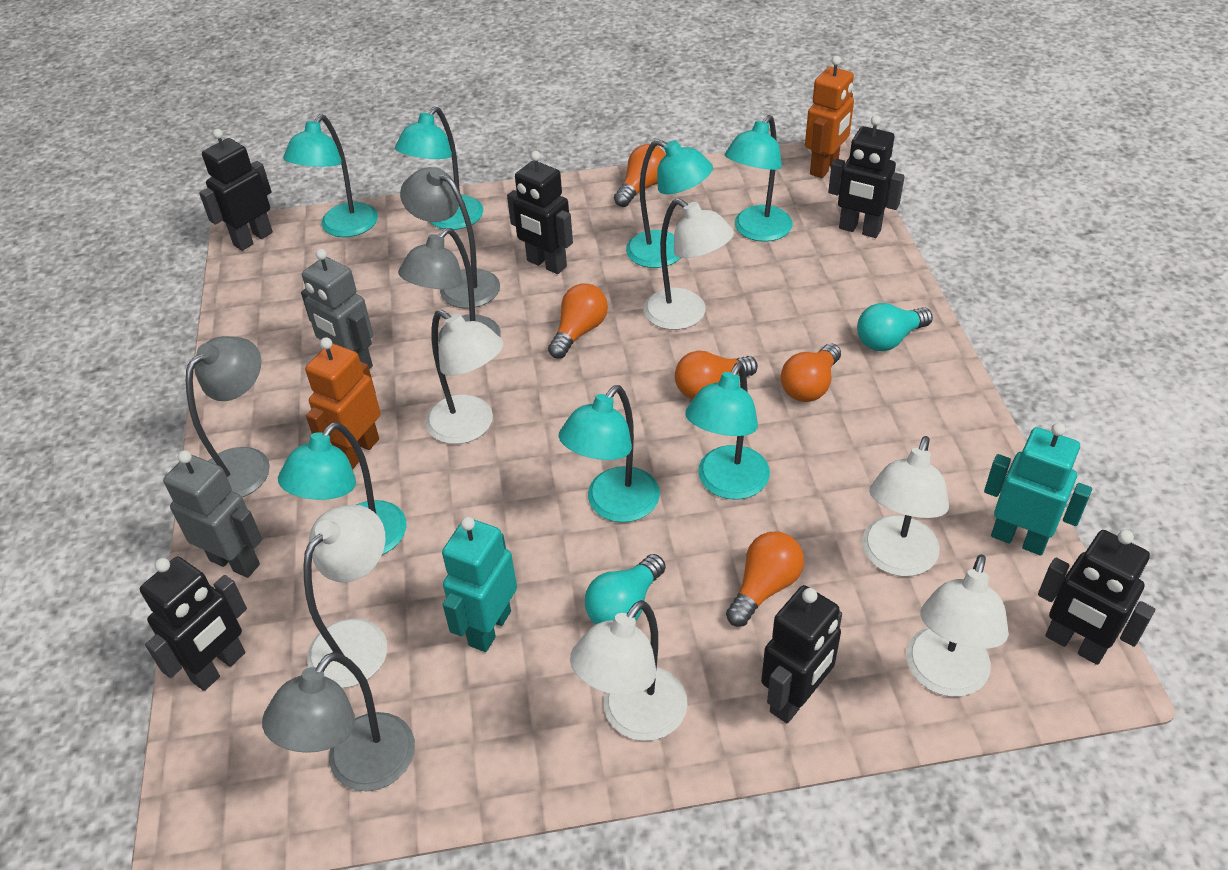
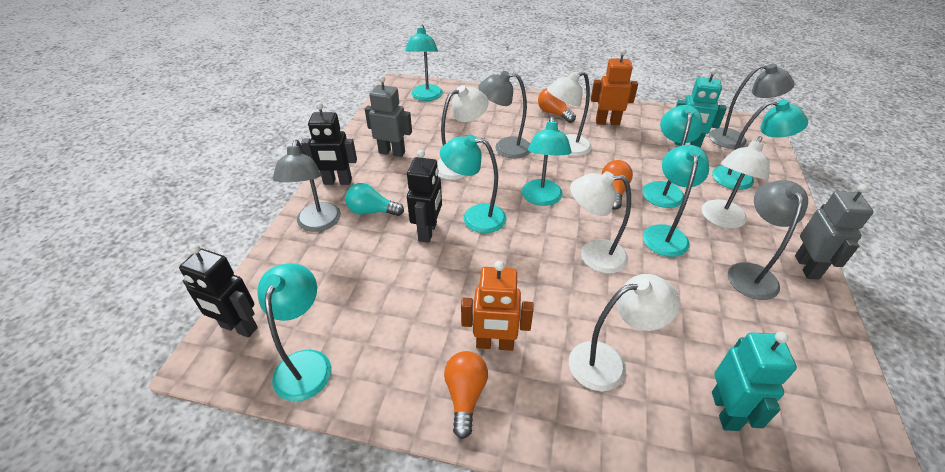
black robot: [140,557,247,691] [199,129,273,251] [507,151,573,274] [761,585,842,723] [828,115,905,238] [1038,530,1155,665] = 6 -> [179,244,258,338] [301,102,357,185] [407,150,442,243] = 3
orange light bulb: [548,283,608,358] [614,144,666,207] [675,351,758,399] [726,532,804,627] [781,343,841,402] = 5 -> [444,351,488,439] [538,88,576,123] [602,160,633,210] = 3
turquoise light bulb: [585,554,666,624] [857,303,933,351] = 2 -> [345,183,404,216] = 1
white lamp: [304,505,387,688] [425,310,504,444] [570,600,687,741] [644,198,734,330] [862,436,949,576] [906,554,1009,697] = 6 -> [437,85,489,180] [547,71,592,156] [569,274,680,391] [570,171,631,274] [702,136,770,229] = 5

